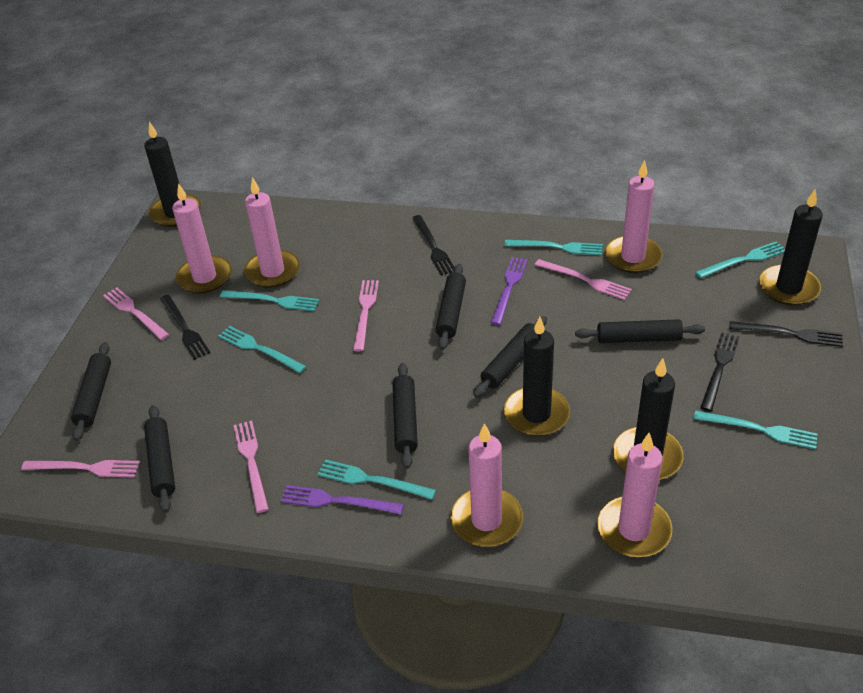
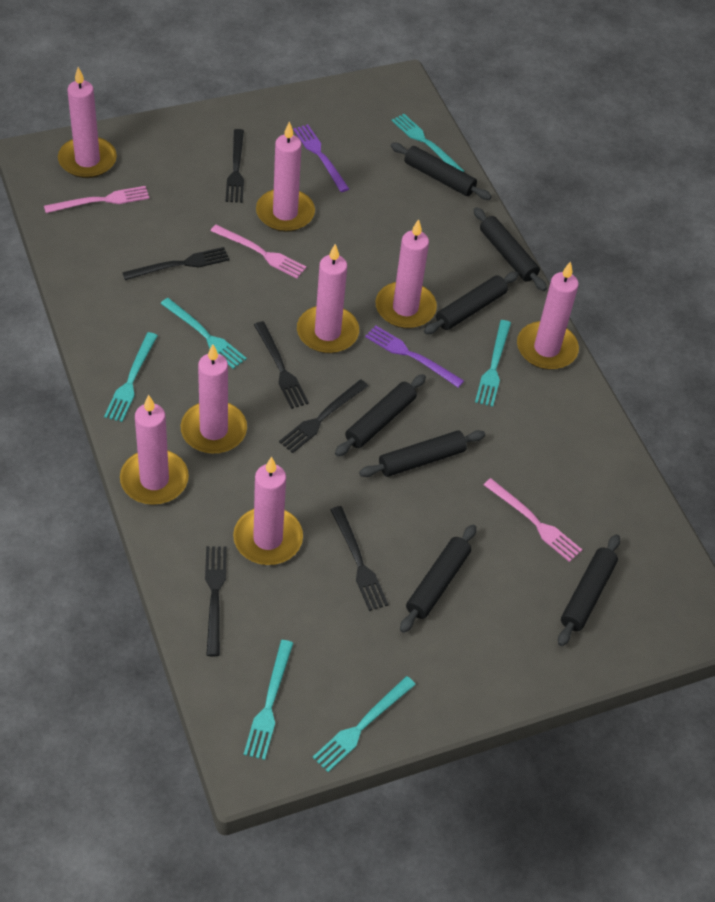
black candle: [144,122,201,227] [504,316,570,436] [613,358,683,480] [759,190,823,305] = 4 -> none = 0
black fork: [160,294,210,360] [412,215,454,275] [700,332,740,412] [729,321,843,347] = 4 -> [122,247,229,280] [205,546,227,656] [226,129,244,203] [254,321,309,409] [279,380,368,453] [330,506,388,611] = 6
black rolling pin: [71,342,111,441] [144,405,175,513] [393,363,418,469] [436,264,466,350] [473,316,547,398] [575,319,705,343] = 6 -> [335,374,426,456] [359,430,485,477] [391,143,492,200] [400,525,476,633] [424,272,519,334] [474,207,547,291] [558,534,620,646] = 7
pink candle: [172,183,232,293] [244,177,300,288] [450,423,523,547] [597,433,672,557] [605,160,663,273] = 5 -> [58,67,117,178] [120,395,189,505] [181,344,247,454] [233,457,303,565] [256,121,315,232] [297,244,359,354] [375,219,437,329] [517,261,579,370] = 8
pink fork: [21,460,140,478] [103,288,169,340] [233,420,269,513] [353,280,379,351] [535,259,632,300] = 5 -> [44,186,150,213] [211,225,307,278] [484,478,582,562] = 3

